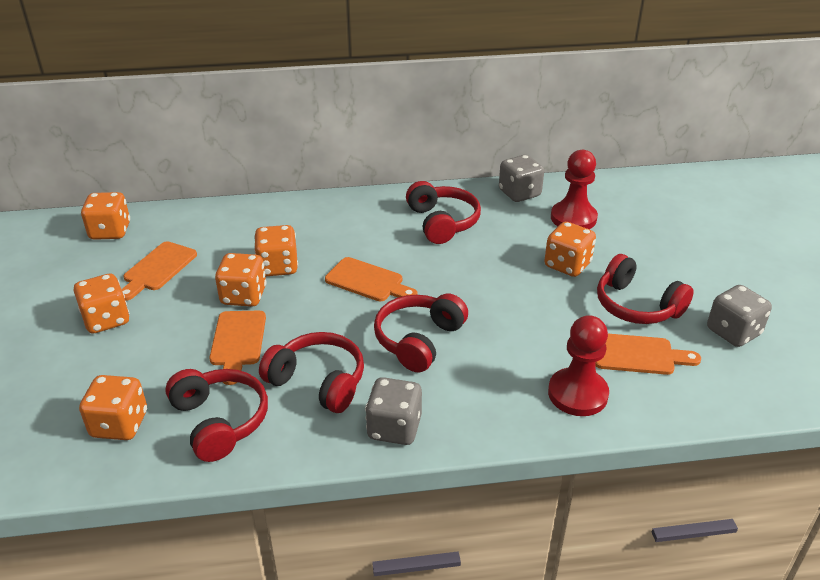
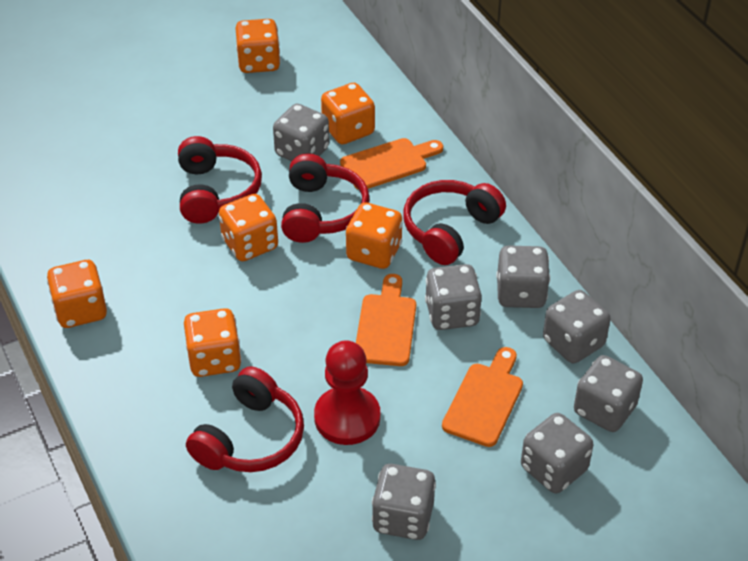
grey dice: [365,377,422,445] [499,155,544,202] [707,285,772,347] = 3 -> [273,104,329,161] [372,464,436,540] [425,264,482,330] [496,245,550,308] [521,413,593,493] [543,290,611,363] [574,355,643,432] = 7
orange cutting board: [122,241,197,301] [209,311,266,385] [325,257,418,301] [595,334,701,375] = 4 -> [340,138,443,190] [356,274,416,366] [442,347,523,447] = 3
red headphones: [165,369,268,462] [259,332,364,413] [374,293,468,372] [406,181,481,244] [597,254,694,324] = 5 -> [178,136,262,224] [186,366,304,472] [281,153,369,243] [403,180,506,265] = 4
red pawn: [548,315,609,416] [551,150,598,229] = 2 -> [314,340,380,445] = 1

